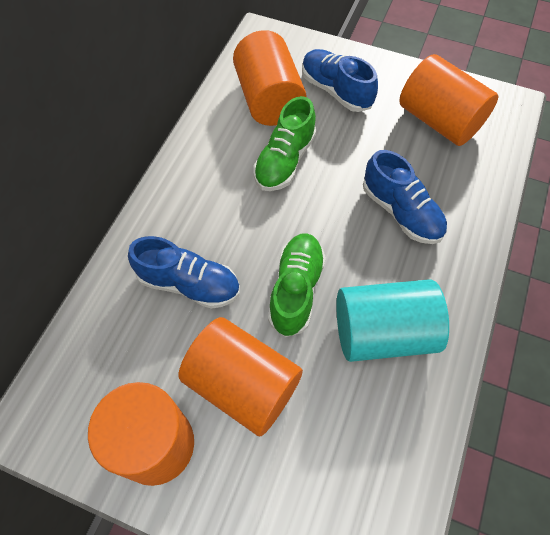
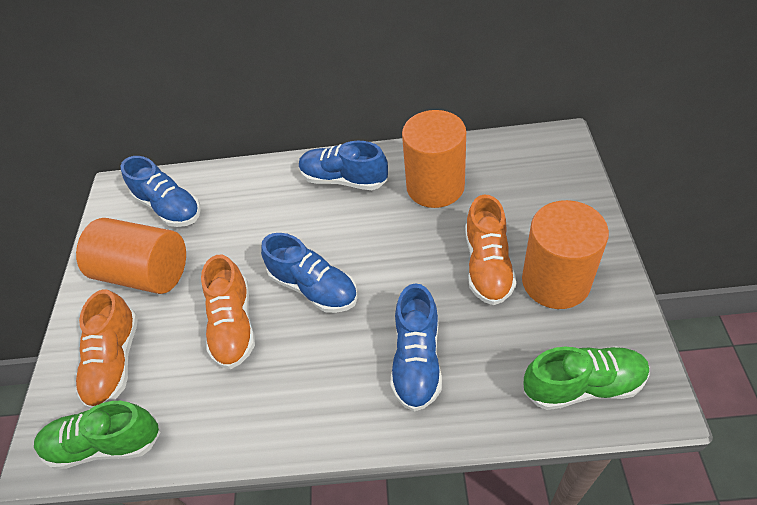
blue shoe: [128,236,240,309] [302,49,378,112] [363,150,447,244] = 3 -> [121,156,201,227] [261,233,357,313] [299,141,388,190] [390,283,442,412] = 4
orange cylinder: [88,382,194,486] [178,317,303,436] [233,30,307,126] [399,54,499,146] = 4 -> [76,218,186,294] [402,110,466,208] [522,200,609,309] = 3
orange shoe: none = 0 -> [76,289,138,409] [201,255,255,369] [465,194,516,305] = 3
turquoise cylinder: [336,279,449,362] = 1 -> none = 0

